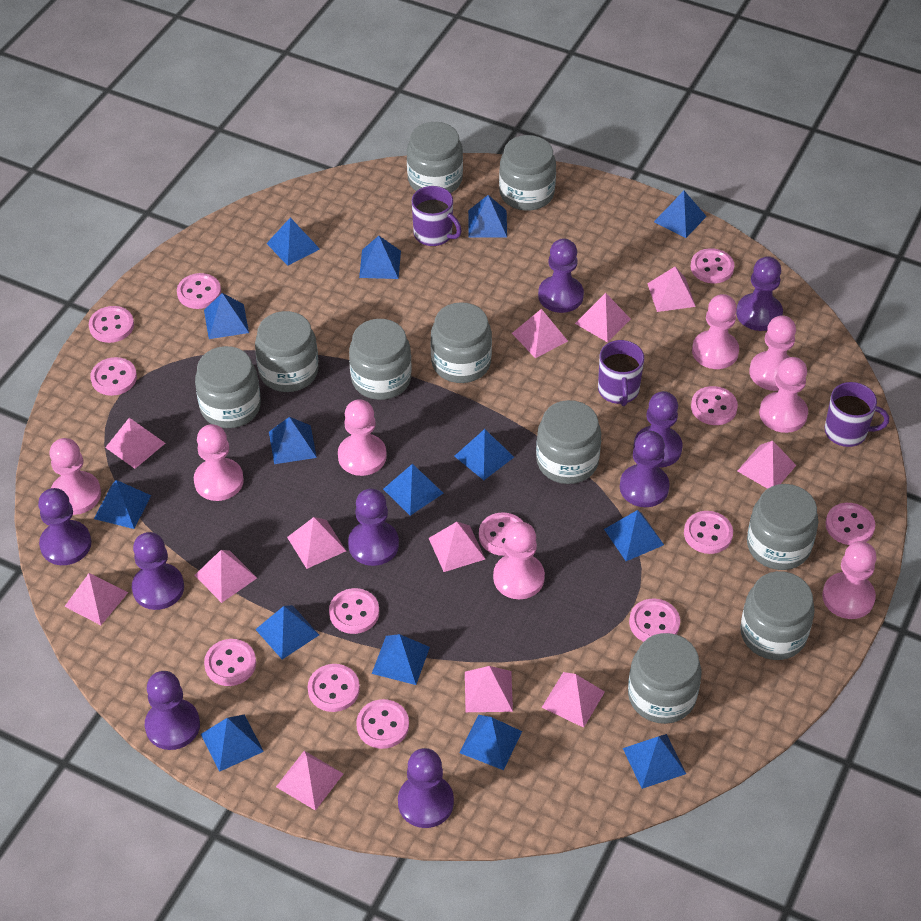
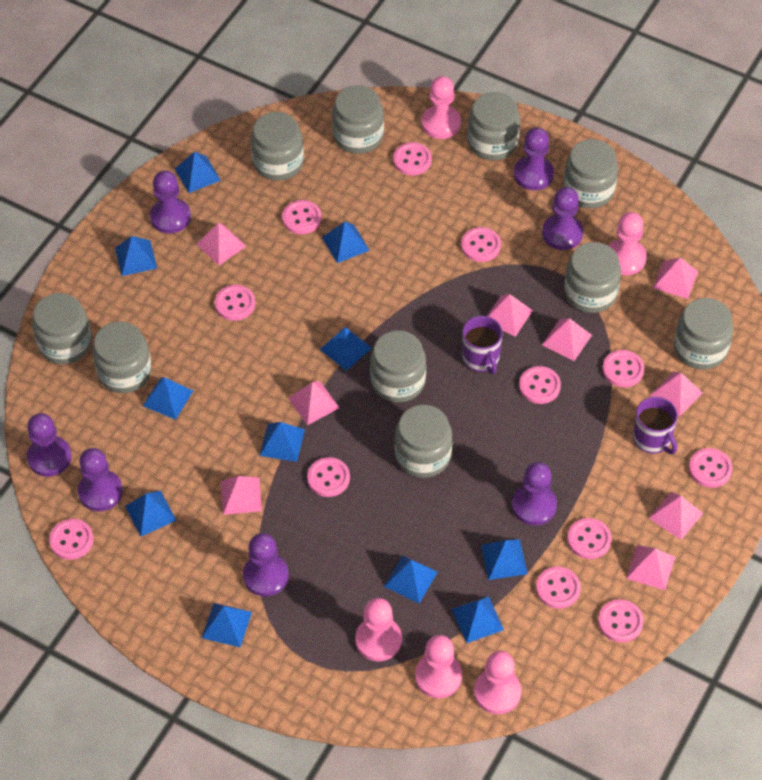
blue pyramid: [94,480,151,529] [201,715,264,772] [204,293,249,339] [255,605,319,660] [266,218,320,266] [269,417,317,464] [359,236,401,279] [372,634,430,685] [383,464,443,516] [454,429,514,480] [459,715,522,770] [468,195,507,237] [604,510,664,561] [623,734,686,789] [654,191,707,238] = 15 -> [115,236,157,276] [125,490,177,536] [143,377,193,420] [175,152,221,193] [202,603,252,647] [259,422,305,462] [320,327,372,371] [322,222,370,263] [384,556,438,603] [451,596,504,643] [481,539,528,580] = 11
pink button: [89,306,134,343] [90,357,137,396] [177,273,221,309] [204,639,256,686] [308,664,360,712] [329,588,379,634] [357,699,409,749] [479,512,523,556] [629,599,680,642] [684,511,733,554] [691,248,734,283] [691,386,738,425] [825,503,875,545] = 13 -> [49,519,94,560] [215,285,255,321] [282,200,322,234] [307,457,350,497] [393,142,432,175] [461,227,501,262] [519,366,561,404] [536,566,581,609] [567,518,612,559] [598,599,644,642] [603,350,644,387] [689,448,732,488] = 12
pink pawn: [49,438,101,515] [194,424,244,501] [338,399,387,476] [493,522,545,599] [692,294,739,369] [749,315,796,391] [759,357,808,433] [822,541,877,619] = 8 -> [355,598,402,662] [415,635,462,698] [422,76,461,139] [474,651,521,714] [608,212,647,275] = 5
pink pyramid: [64,573,128,625] [105,418,165,469] [195,550,257,603] [276,751,343,811] [287,517,346,569] [429,522,485,572] [465,666,513,712] [512,309,568,358] [542,672,605,728] [575,293,631,342] [647,266,696,312] [737,441,796,489] = 12 -> [196,223,246,265] [221,476,262,515] [288,381,340,425] [487,294,533,337] [542,318,592,361] [626,545,675,590] [649,492,703,540] [650,372,703,416] [653,258,698,299] = 9
purple mug: [412,186,462,246] [598,340,644,406] [825,382,889,447] = 3 -> [462,316,503,374] [633,397,678,454] = 2
purple pawn: [38,488,91,565] [132,532,184,610] [145,671,200,750] [348,488,399,566] [398,748,454,828] [538,238,584,313] [620,431,670,507] [633,391,683,468] [736,256,783,331] = 9 -> [27,413,72,477] [78,448,123,511] [150,170,191,234] [243,533,289,597] [512,462,557,525] [514,127,554,190] [542,187,583,250] = 7

